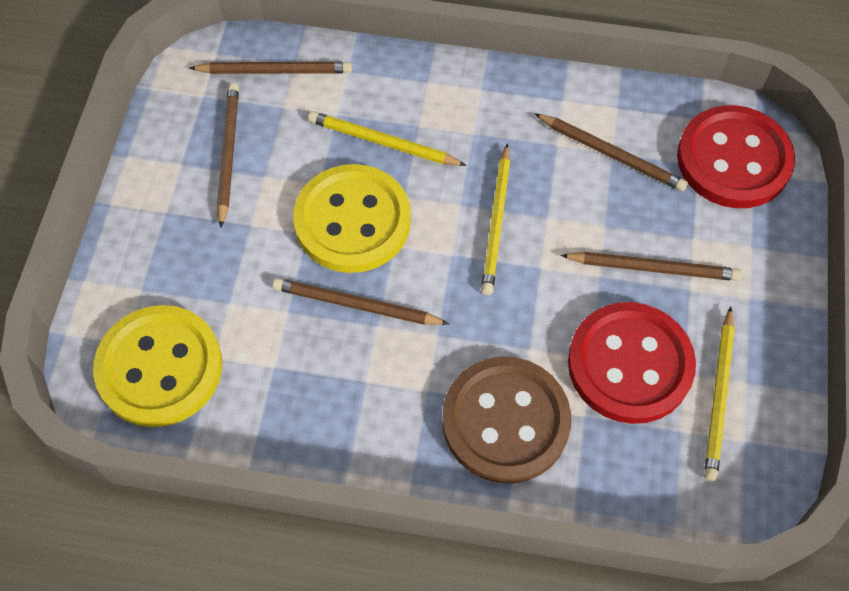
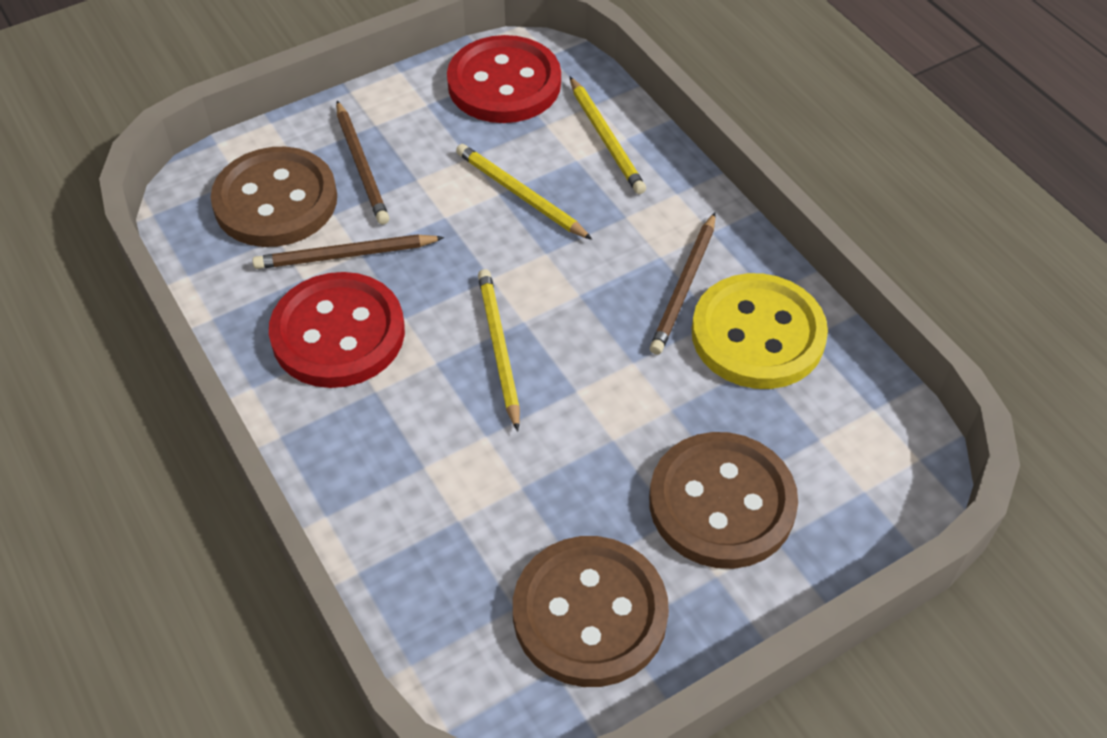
brown button: [442,356,571,484] = 1 -> [211,147,337,247] [513,536,669,687] [649,432,798,569] = 3
brown pencil: [189,62,352,74] [217,83,239,228] [272,278,449,325] [534,113,688,192] [560,252,741,281] = 5 -> [252,234,445,269] [336,101,389,225] [650,212,715,355] = 3
yellow button: [93,305,222,427] [293,164,411,273] = 2 -> [692,273,828,389] = 1

